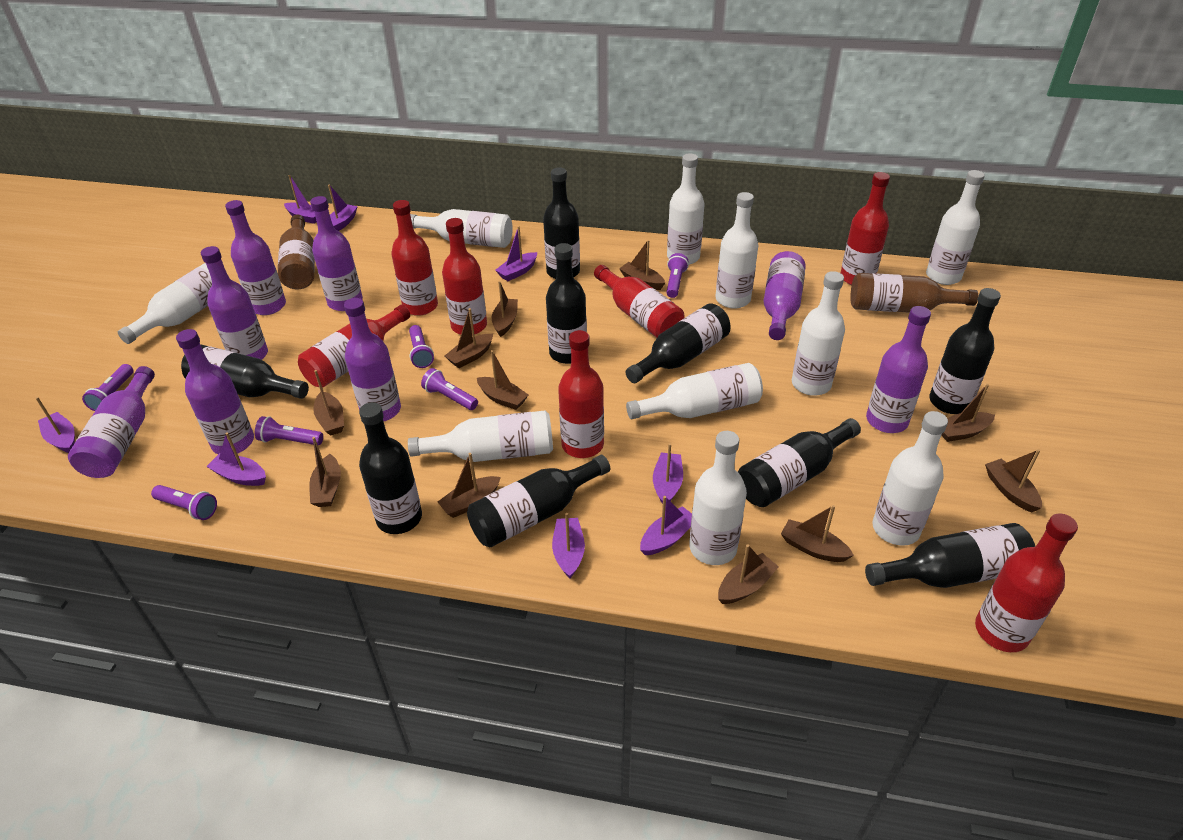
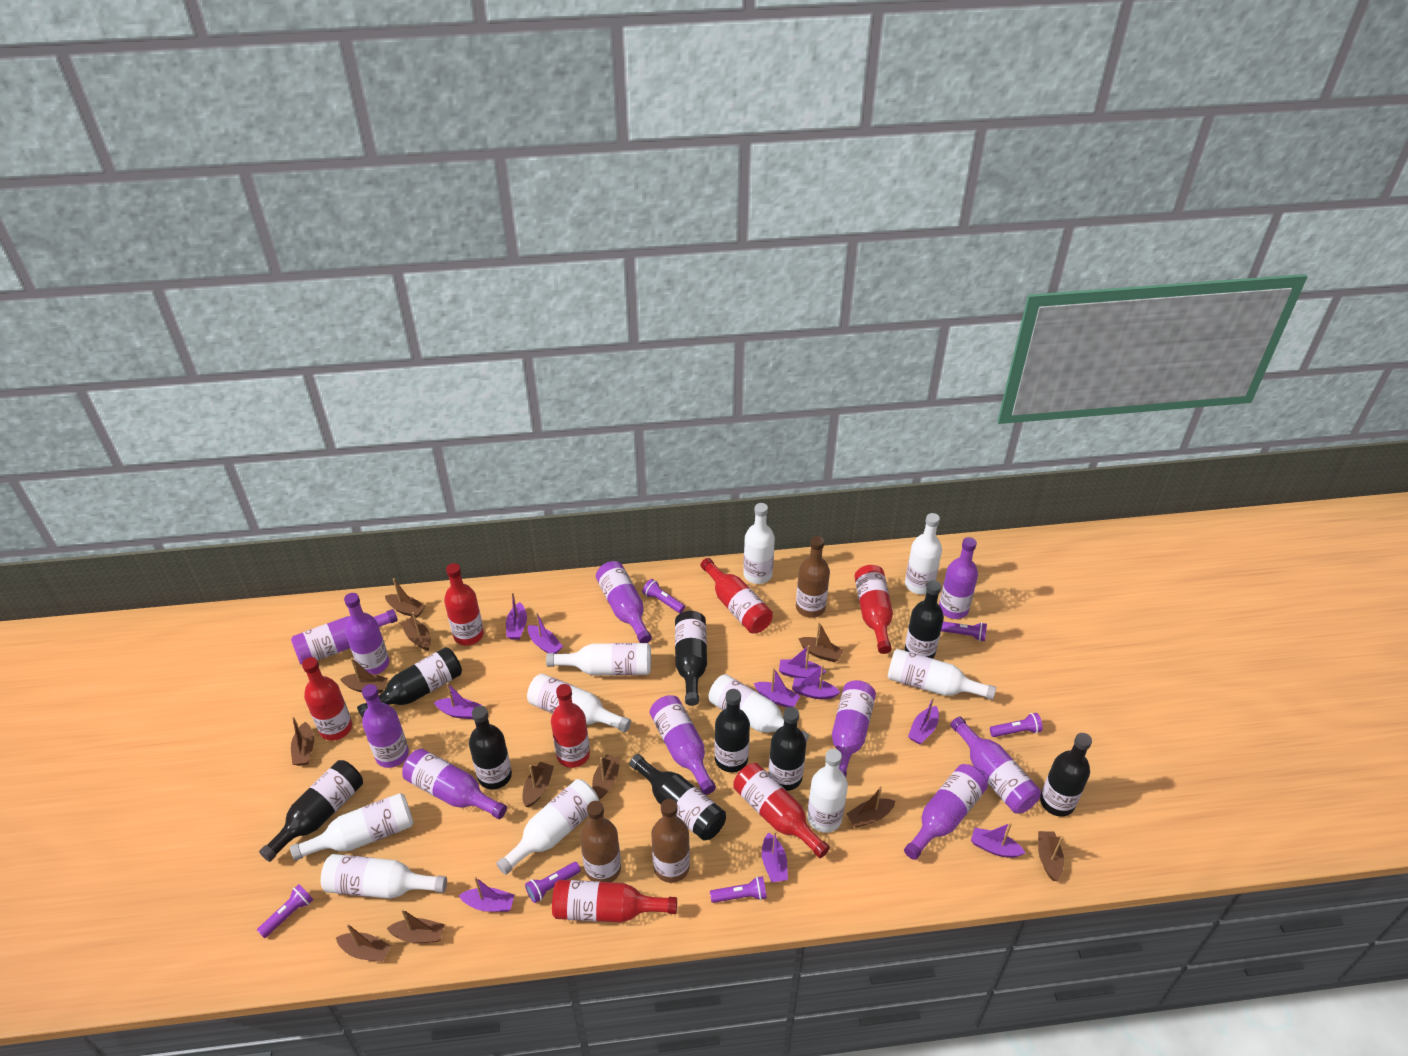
brown bottle: [278,214,315,289] [850,273,978,313] = 2 -> [580,801,621,882] [651,799,690,883] [796,536,830,618] = 3
purple boat: [35,397,75,453] [206,432,266,486] [284,175,317,224] [328,184,358,231] [495,226,537,281] [552,513,585,578] [640,496,692,555] [653,443,683,504] = 8 -> [434,683,482,719] [459,877,514,912] [506,593,527,640] [528,612,563,654] [754,668,800,708] [762,831,788,882] [779,645,827,678] [792,665,840,699] [908,697,939,744] [971,823,1025,858] = 10
purple bottle: [68,366,155,478] [176,329,254,454] [201,246,268,360] [225,200,286,315] [310,196,363,311] [344,298,401,422] [764,251,806,340] [866,306,931,433] = 8 -> [291,609,398,665] [344,593,389,675] [362,684,409,768] [402,749,507,819] [596,561,652,643] [650,695,716,795] [832,680,876,777] [904,764,988,860] [939,537,978,619] [950,716,1041,814] = 10

